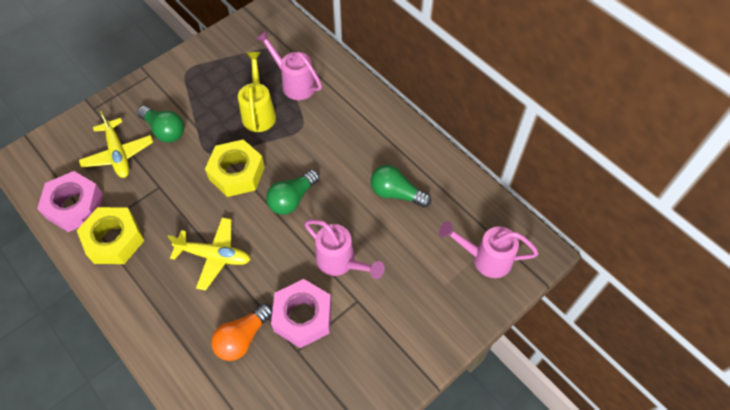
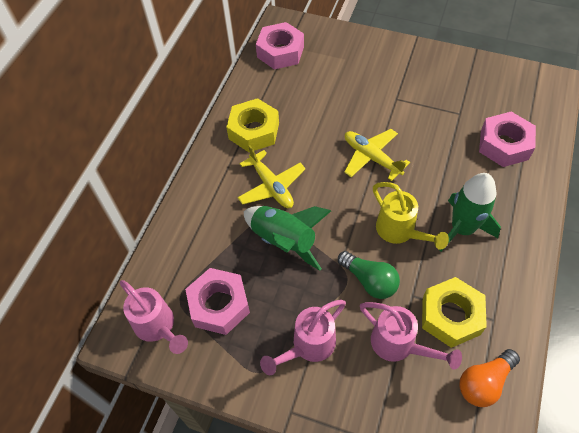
green light bulb: [137,106,184,143] [266,170,320,215] [371,165,431,208] = 3 -> [338,251,400,299] = 1
green rocket: none = 0 -> [244,206,331,271] [439,173,501,252] = 2
pink nut: [37,171,103,232] [271,279,332,348] = 2 -> [185,268,250,335] [256,22,304,70] [479,112,536,167] = 3

